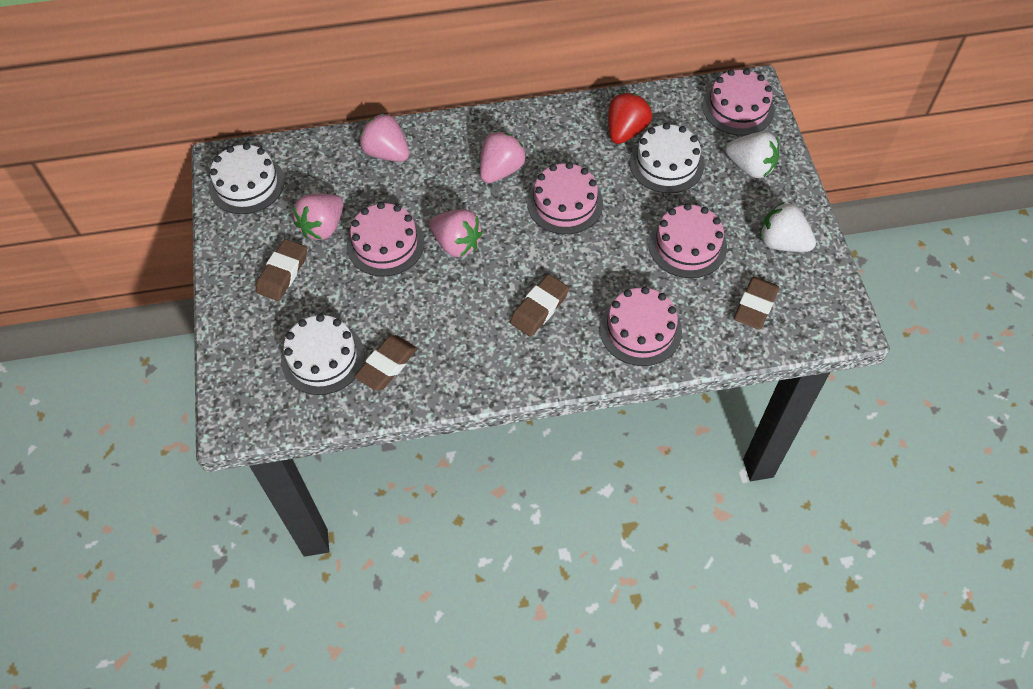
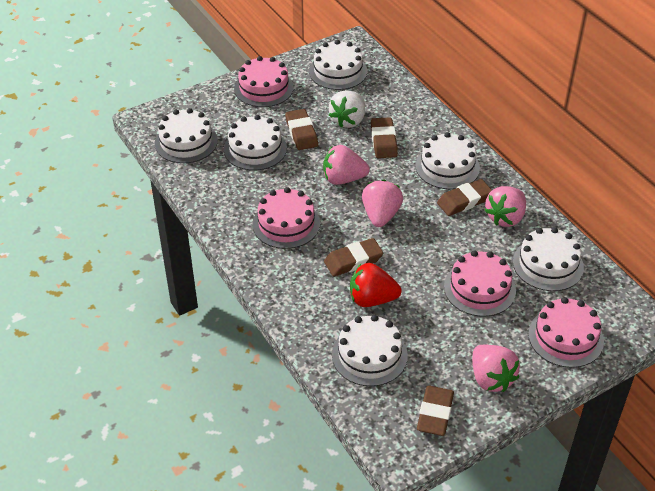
brown eraser: [256,239,307,301] [354,335,417,391] [510,274,569,337] [734,277,779,329] = 4 -> [285,109,318,150] [324,238,383,277] [371,117,398,158] [417,386,454,436] [437,179,492,216] = 5
pink cake: [347,202,425,276] [527,162,603,234] [600,287,682,366] [649,203,727,278] [702,69,775,136] = 5 -> [234,56,294,107] [252,187,320,249] [444,250,516,317] [528,297,604,368] = 4
white cake: [209,143,285,214] [281,314,364,395] [630,123,704,193] = 3 -> [155,108,218,163] [224,115,287,170] [309,40,367,90] [332,315,408,386] [415,132,480,189] [513,227,584,291] = 6
white strawberry: [725,131,779,178] [760,202,816,252] = 2 -> [329,90,365,128] = 1

